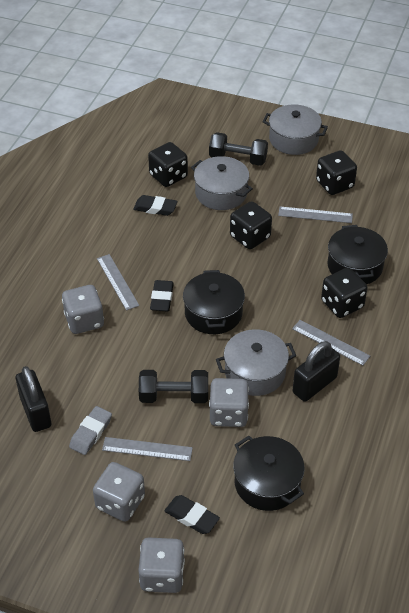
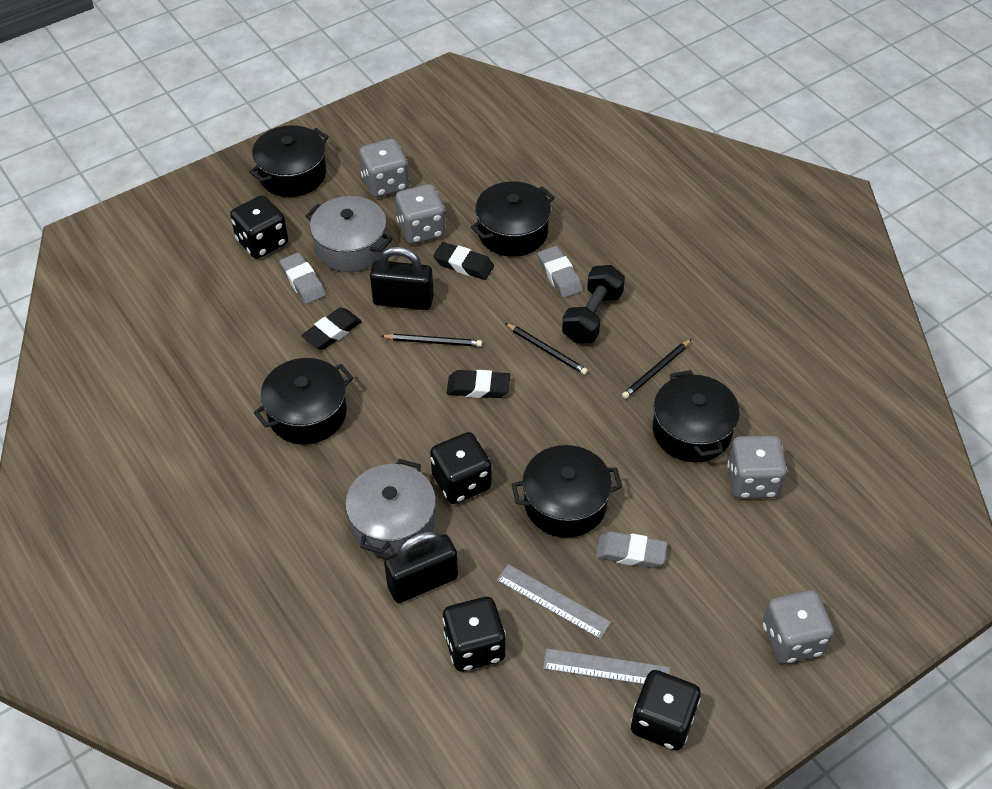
black dumbbell: [139,370,208,403] [209,132,268,166] = 2 -> [562,265,625,343] = 1
black pencil: none = 0 -> [381,334,482,347] [505,323,588,375] [622,339,692,399] = 3
black pot: [183,270,245,334] [233,436,305,511] [327,225,388,285] = 3 -> [249,125,329,197] [253,358,353,445] [471,181,555,257] [511,445,622,538] [653,370,740,463] = 5
grey eraser: [69,406,112,455] = 1 -> [279,252,326,304] [538,246,583,298] [596,531,667,568] = 3
grey pot: [191,156,253,210] [216,329,296,396] [262,104,328,155] = 3 -> [305,196,392,272] [345,459,436,558] = 2
grey ruler: [97,254,139,311] [102,437,193,461] [278,206,353,223] [292,320,370,366] = 4 -> [497,564,611,639] [543,648,670,684] = 2

